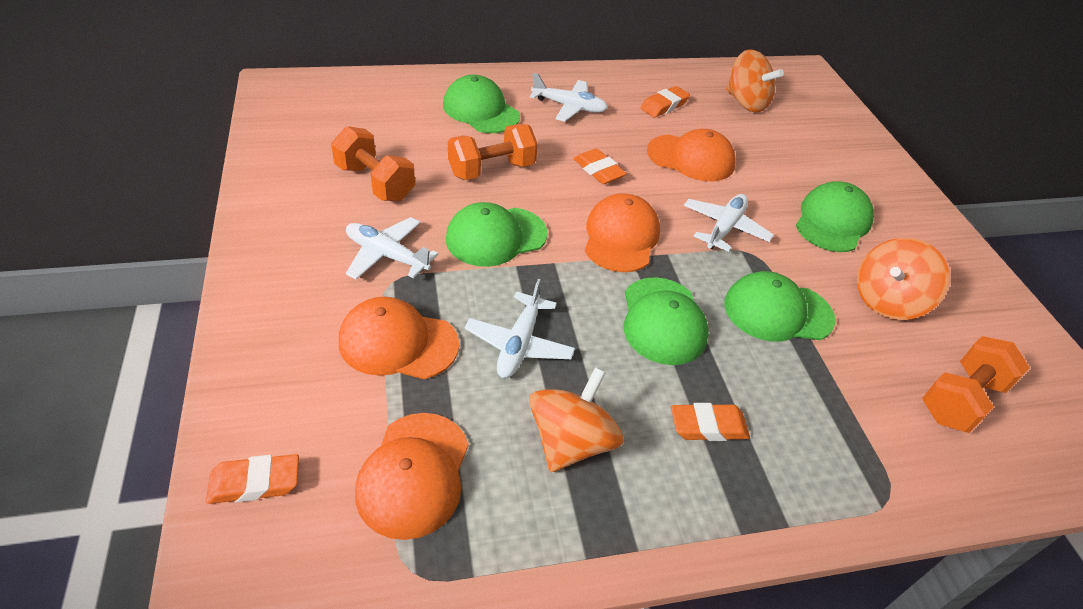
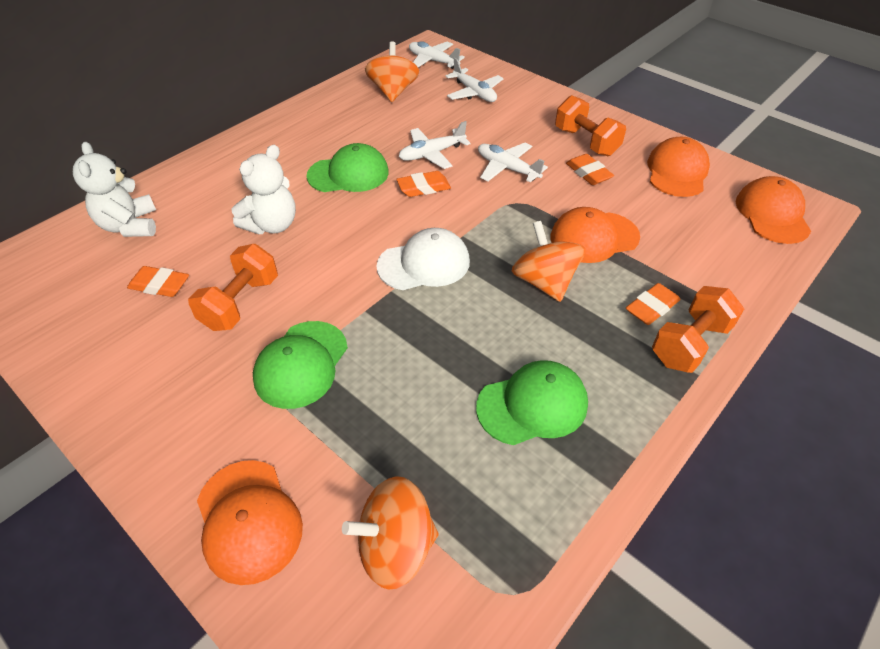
green cap: [443,75,520,133] [446,202,547,267] [624,277,709,365] [724,271,835,342] [796,182,874,252] = 5 -> [253,321,348,409] [307,143,389,192] [476,360,588,445] = 3
white cap: none = 0 -> [376,228,470,290] = 1
white teddy bear: none = 0 -> [73,142,156,237] [232,145,296,234] = 2

